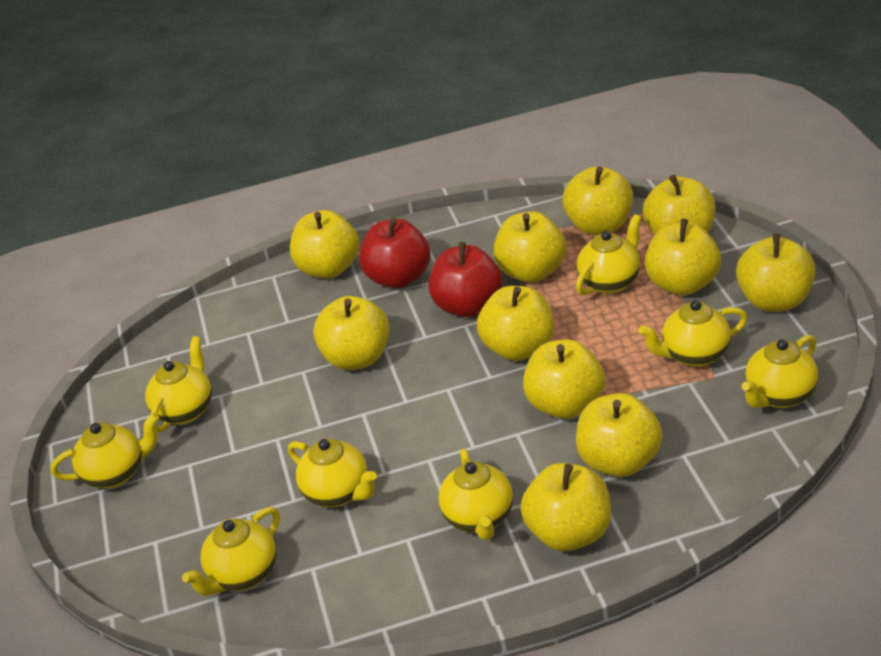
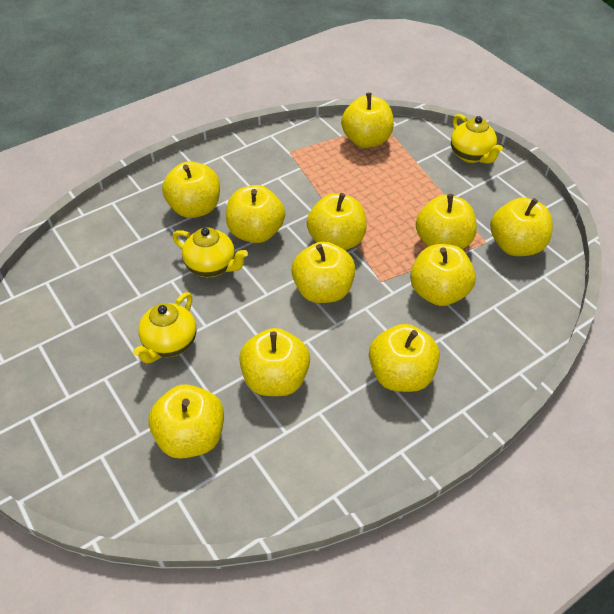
red apple: [359,217,430,288] [429,242,503,317] = 2 -> none = 0
yellow teapot: [50,413,159,488] [145,336,212,433] [182,507,280,596] [288,439,377,507] [438,449,513,540] [576,214,642,295] [639,300,748,367] [742,335,818,408] = 8 -> [133,292,196,364] [173,227,248,277] [451,114,503,164] = 3

